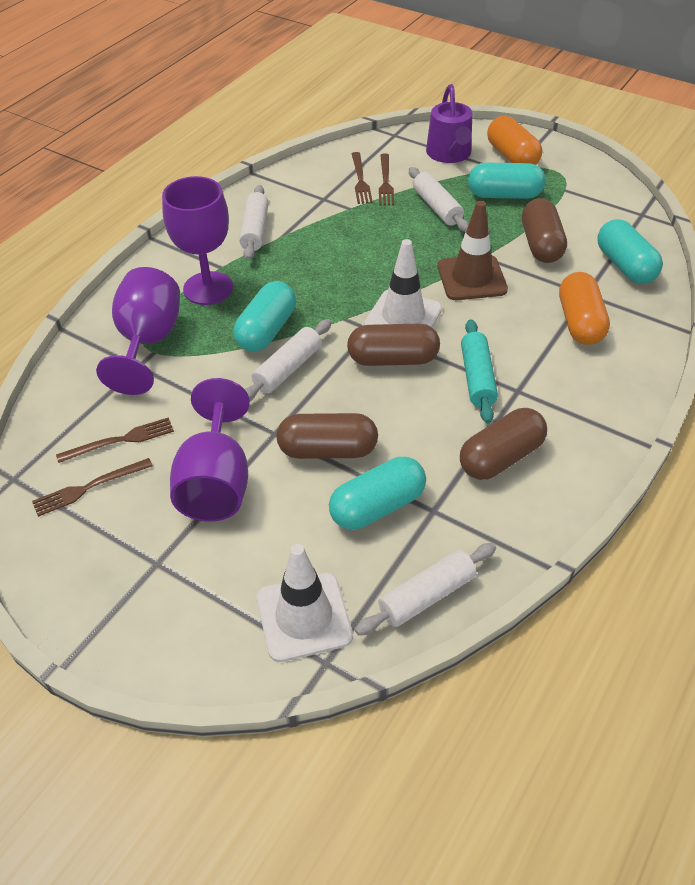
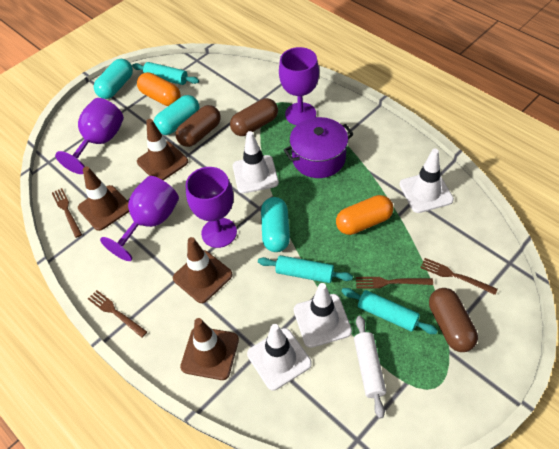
brown capsule: [276,413,378,459] [347,323,440,366] [460,408,547,480] [522,198,567,263] = 4 -> [176,105,221,147] [230,98,278,136] [429,288,478,352] = 3
brown traffic cone: [438,201,508,300] = 1 -> [78,167,129,231] [137,119,188,181] [173,237,233,303] [180,318,239,380] = 4
purple goblet: [96,267,180,395] [162,176,233,305] [170,378,250,522] = 3 -> [55,98,124,174] [100,176,179,261] [186,167,237,248] [279,47,319,125] = 4
purple pot: none = 0 -> [284,117,354,178] = 1
purple watering can: [426,84,472,163] = 1 -> none = 0
turquoise capsule: [233,281,296,352] [329,457,426,530] [468,162,545,199] [597,219,663,284] = 4 -> [94,59,133,99] [154,95,199,135] [261,197,290,252] = 3
turquoise rolling pin: [461,319,498,423] = 1 -> [132,62,199,85] [258,255,353,283] [341,288,438,334] = 3
white rolling pin: [239,185,269,261] [245,319,332,401] [355,543,496,636] [409,167,469,232] = 4 -> [354,316,386,419] = 1
white traffic cone: [257,544,353,662] [364,239,442,327] = 2 -> [233,131,279,193] [247,324,312,390] [294,283,352,348] [399,149,454,213] = 4

